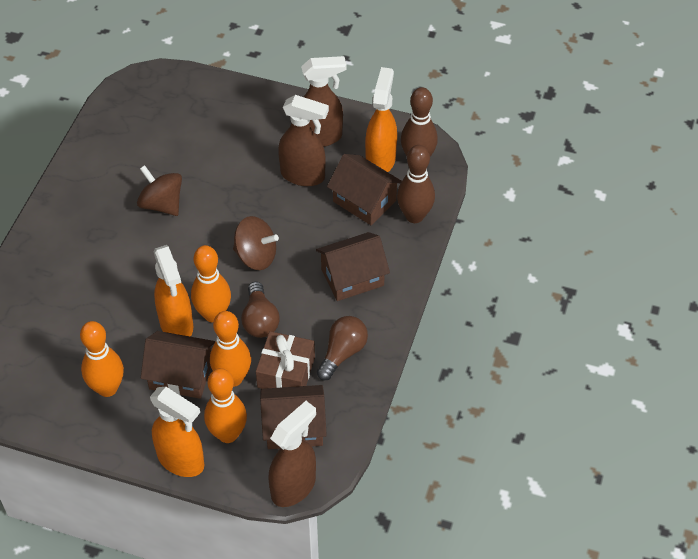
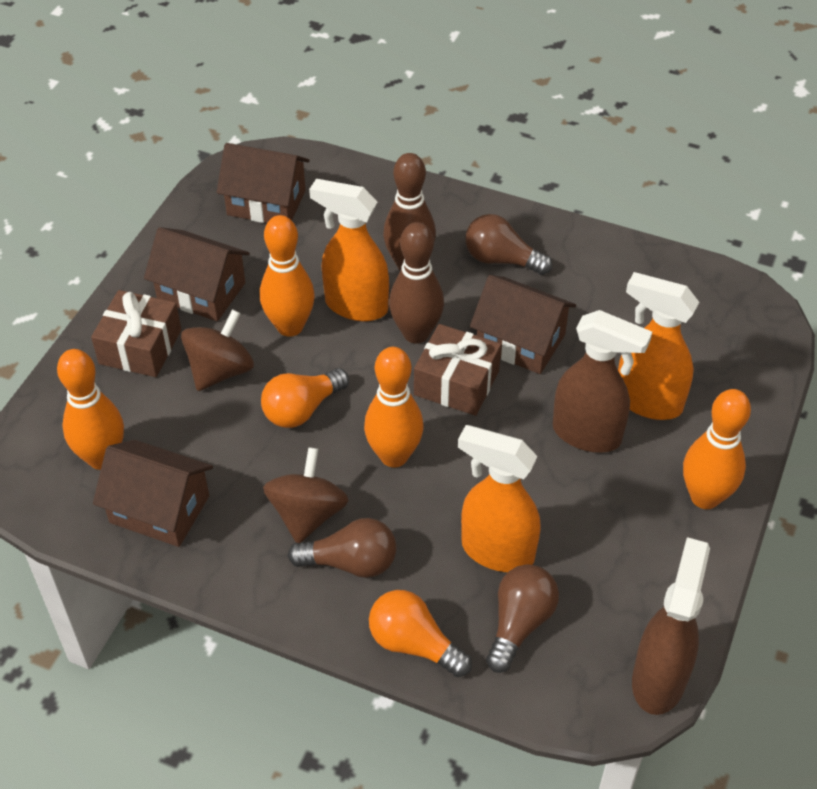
brown gift: [256,331,315,389] = 1 -> [91,290,182,377] [414,324,501,416] = 2
brown light bulb: [241,282,280,338] [317,316,368,380] = 2 -> [288,518,397,578] [465,214,552,275] [486,564,559,673] = 3
brown spray bottle: [268,401,316,507] [278,95,329,186] [301,56,346,147] = 3 -> [553,310,652,453] [632,537,710,715] = 2
orange light bulb: none = 0 -> [261,368,349,428] [369,590,472,677] = 2

